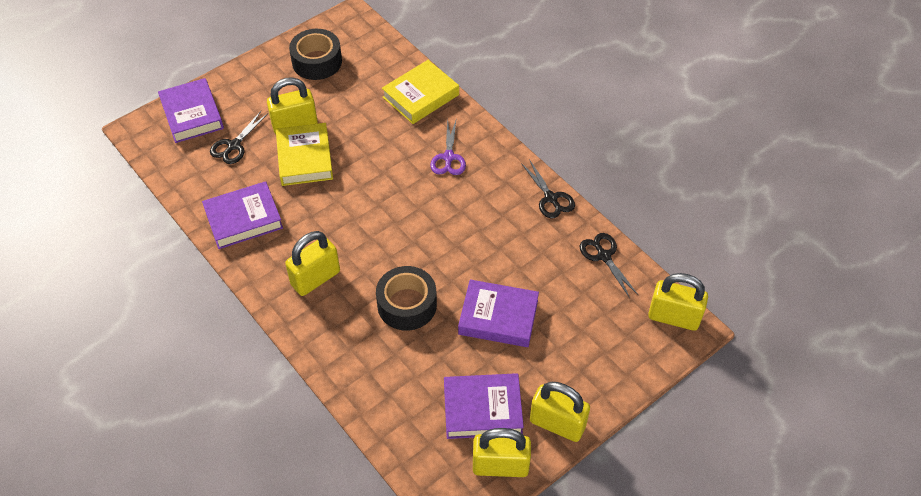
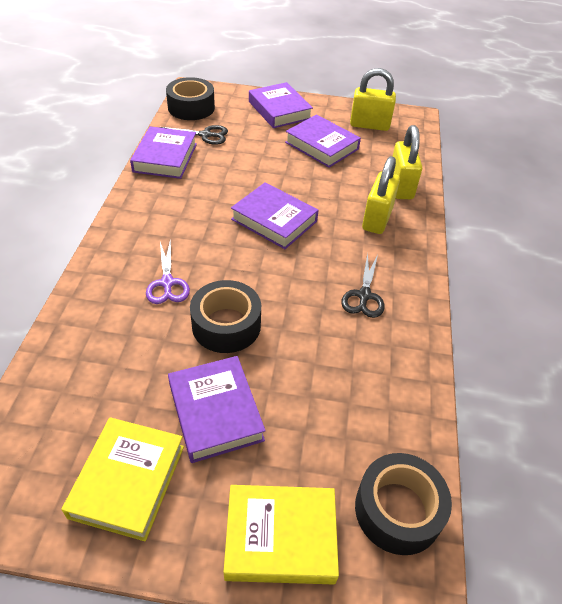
black scissors: [210,111,268,164] [521,159,575,218] [579,233,638,298] = 3 -> [160,125,228,145] [341,253,385,318] = 2
black tape: [289,29,342,80] [376,266,437,330] = 2 -> [166,77,215,120] [190,280,261,353] [355,453,452,555] = 3
purple book: [158,78,224,143] [202,181,283,249] [444,373,524,439] [458,279,539,347] = 4 -> [130,126,197,179] [168,356,266,463] [231,183,319,249] [249,82,313,128] [285,114,361,168] = 5
yellow padlock: [267,77,318,134] [285,231,340,296] [473,428,531,477] [530,382,590,442] [648,273,708,331] = 5 -> [350,68,396,131] [362,156,400,234] [392,125,422,199] = 3

